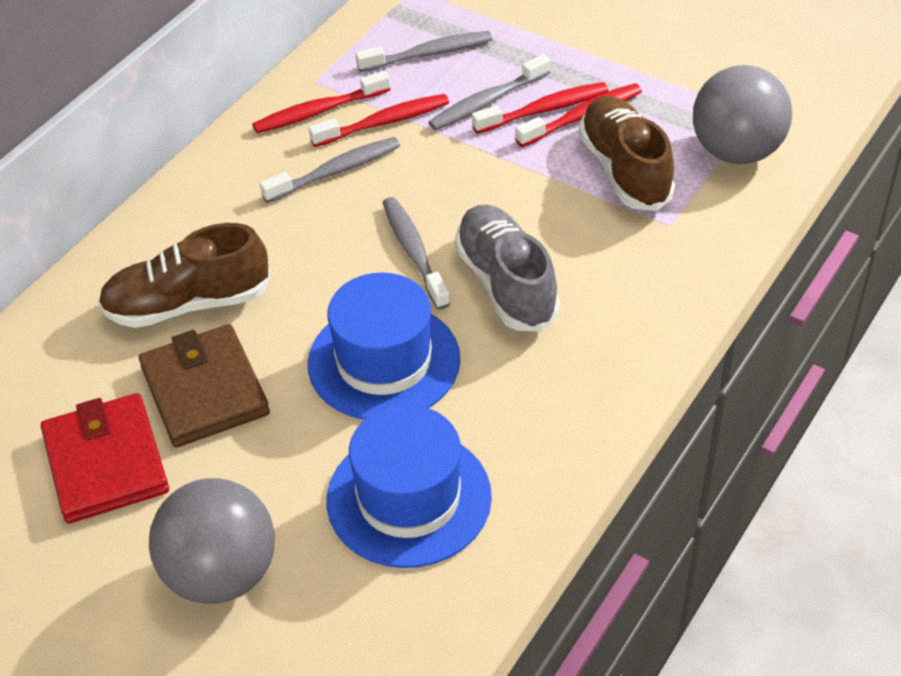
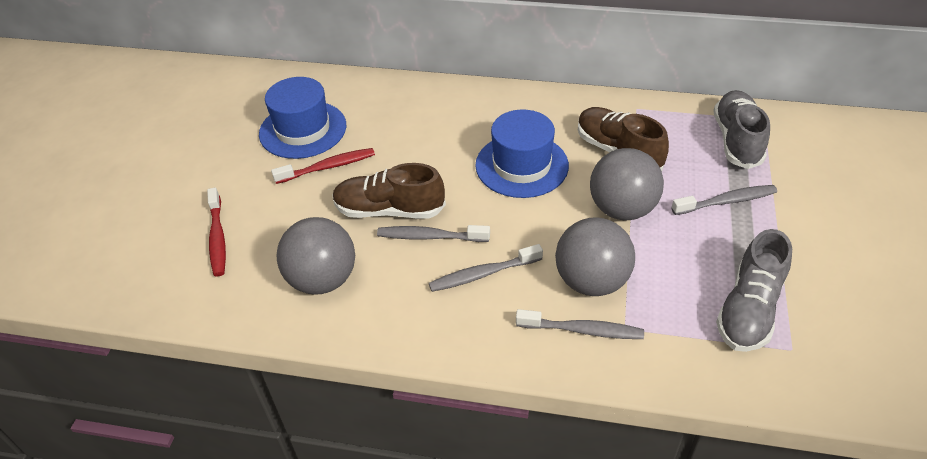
brown wallet: [139,324,270,448] = 1 -> none = 0
grey ball: [149,478,275,604] [693,65,792,164] = 2 -> [277,217,355,295] [555,217,635,296] [590,148,664,220] = 3
grey shoe: [455,204,560,331] = 1 -> [713,90,770,169] [716,229,792,352] = 2
red toothbrush: [252,71,391,133] [309,94,449,147] [472,82,608,134] [515,83,642,147] = 4 -> [207,187,226,276] [271,148,375,184] = 2
red wallet: [41,393,169,524] = 1 -> none = 0

